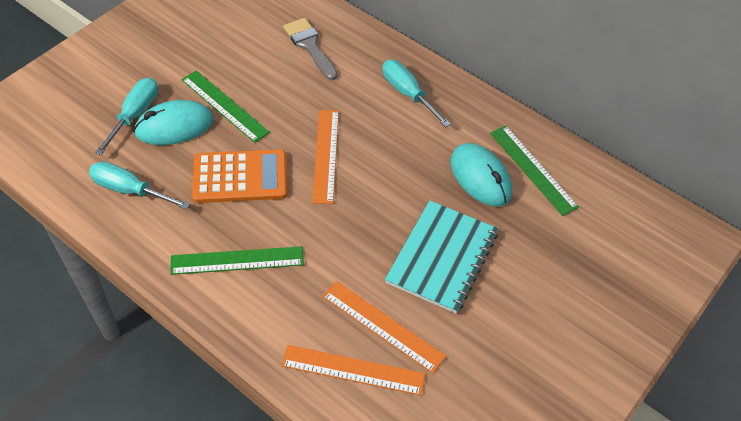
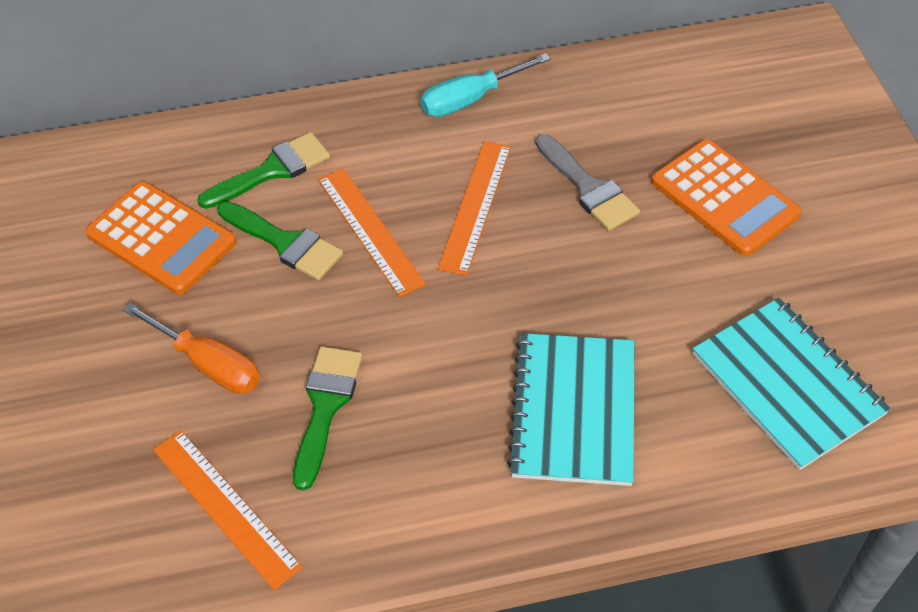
green brush: none = 0 -> [197,132,330,209] [217,201,343,281] [293,346,363,490] = 3
green ruler: [170,246,304,275] [182,70,270,143] [490,126,579,216] = 3 -> none = 0
orange calculator: [192,149,287,203] = 1 -> [85,181,237,295] [651,139,802,256] = 2
orange screwdriver: none = 0 -> [123,303,260,394] = 1
turquoise mouse: [133,100,214,145] [450,143,512,206] = 2 -> none = 0
turquoise notebook: [385,200,498,314] = 1 -> [507,333,634,486] [693,298,891,470] = 2
turquoise screwdriver: [89,161,190,210] [95,78,158,156] [383,60,451,127] = 3 -> [420,53,551,117] = 1

